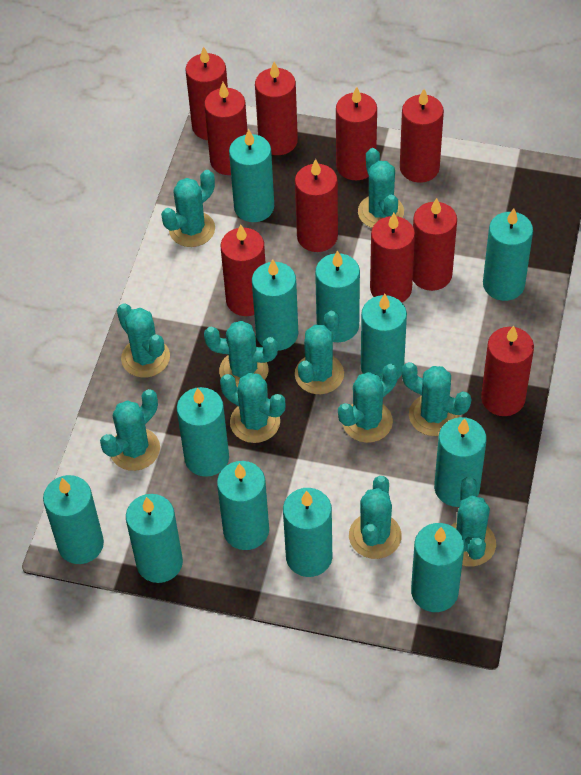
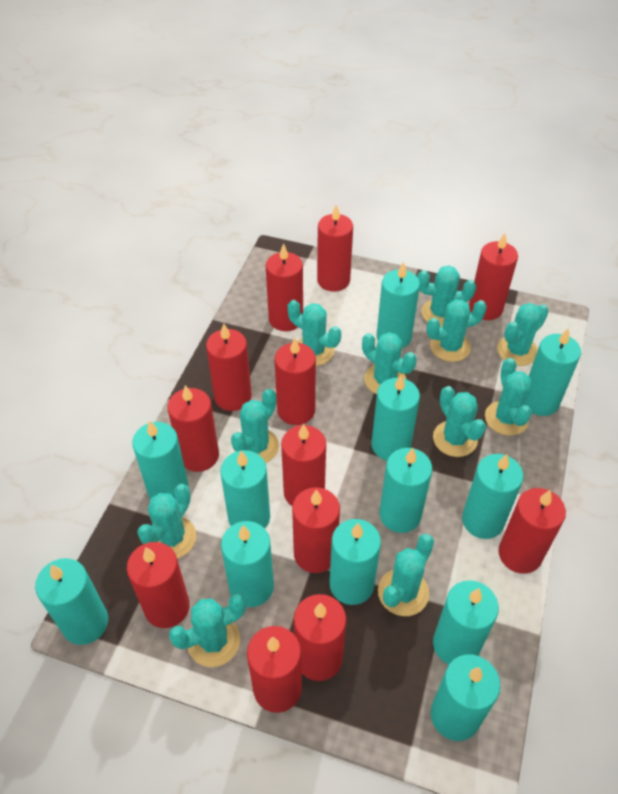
red candle: [185,46,228,140] [204,82,247,175] [220,224,265,316] [255,62,298,155] [295,159,338,252] [336,86,377,180] [370,213,415,302] [400,89,444,183] [413,198,457,291] [481,326,534,416] = 10 -> [127,542,190,628] [168,385,219,472] [206,324,252,411] [247,626,302,713] [266,243,303,331] [275,338,316,425] [281,424,326,506] [292,487,340,573] [294,594,346,681] [317,204,353,292] [469,233,518,320] [498,488,566,574] = 12

